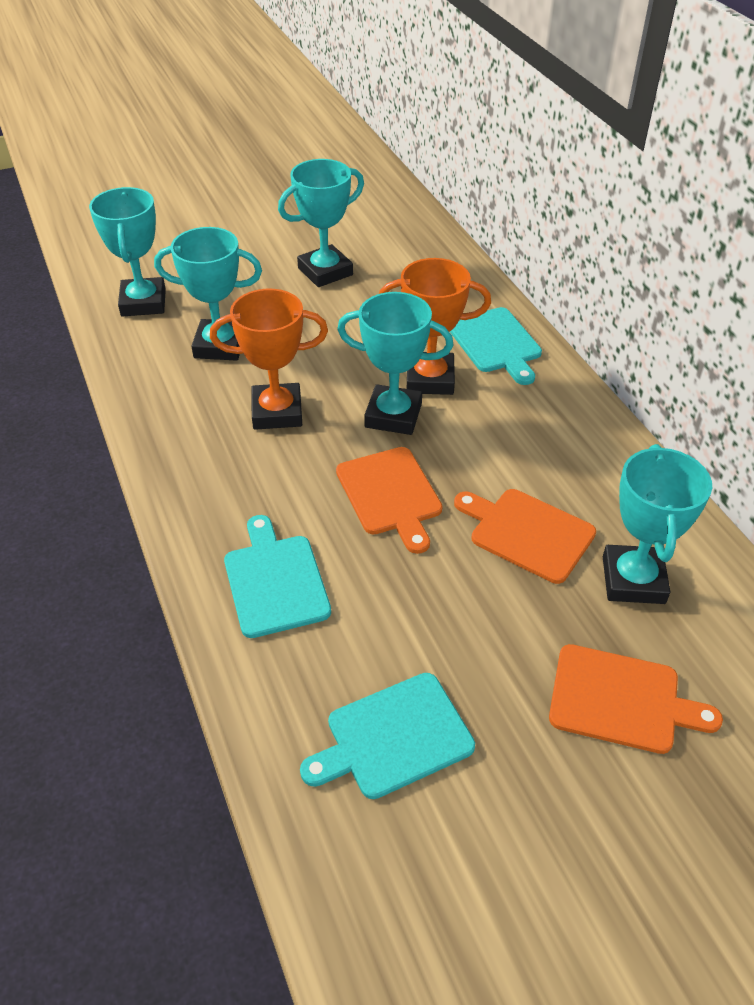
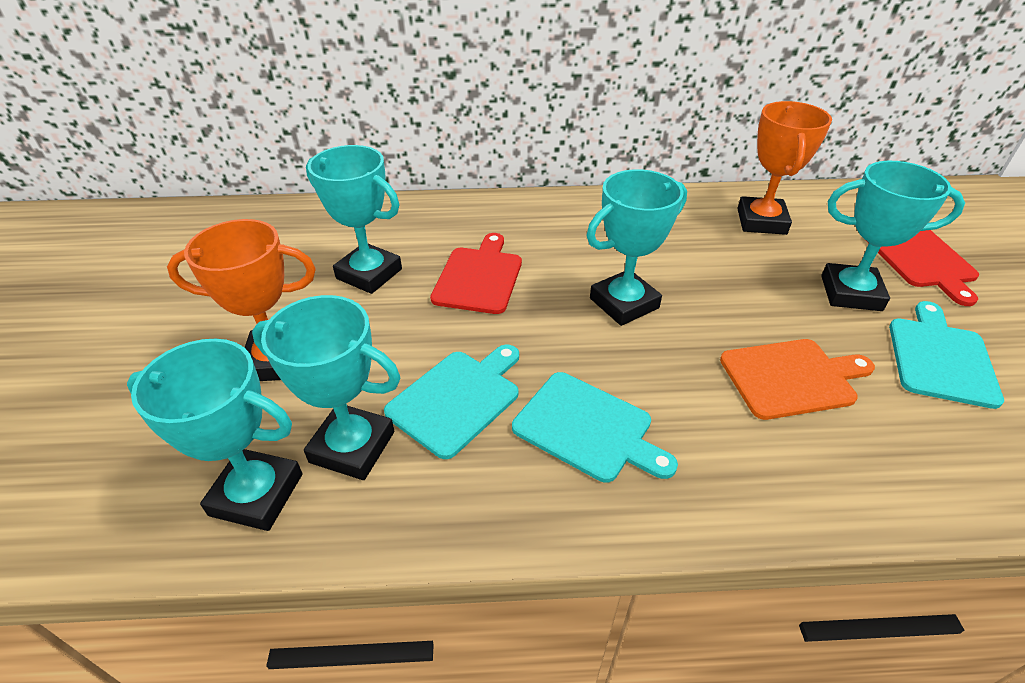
orange cutting board: [336,447,443,554] [454,489,596,584] [549,644,723,754] = 3 -> [720,339,875,420] = 1
red cutting board: none = 0 -> [430,233,522,314] [868,230,979,306] = 2

